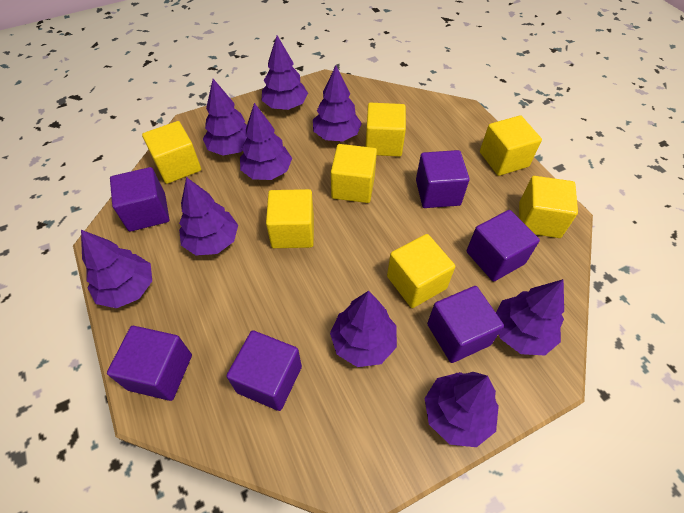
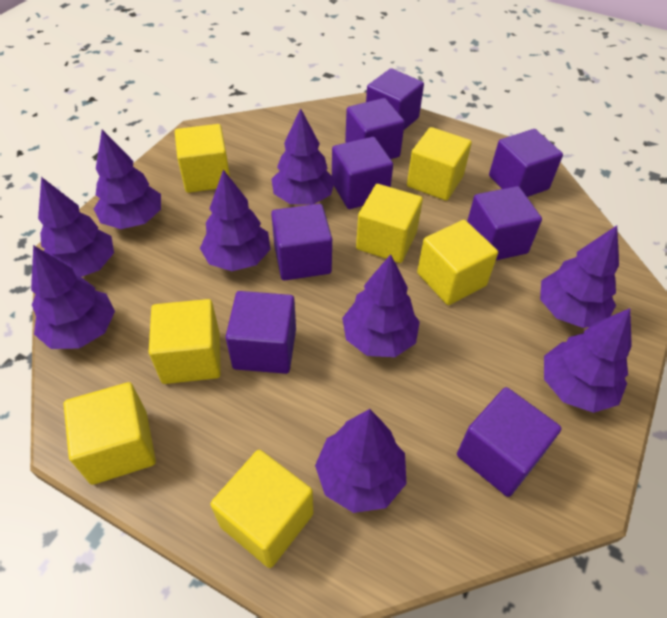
purple cube: [107,326,192,401] [110,167,169,232] [226,330,302,411] [416,150,470,208] [427,286,504,363] [467,210,540,282] = 6 -> [225,291,296,374] [271,204,332,281] [332,137,393,209] [345,98,405,159] [366,68,424,130] [457,387,561,497] [467,186,542,260] [489,129,563,197] = 8

